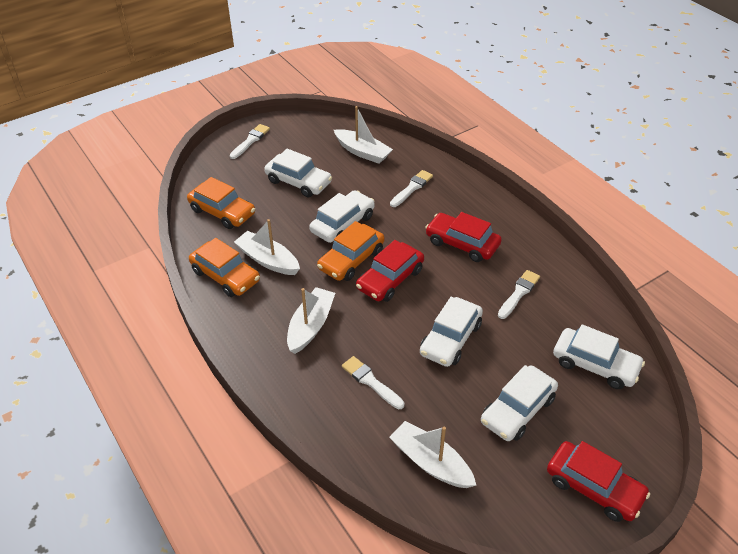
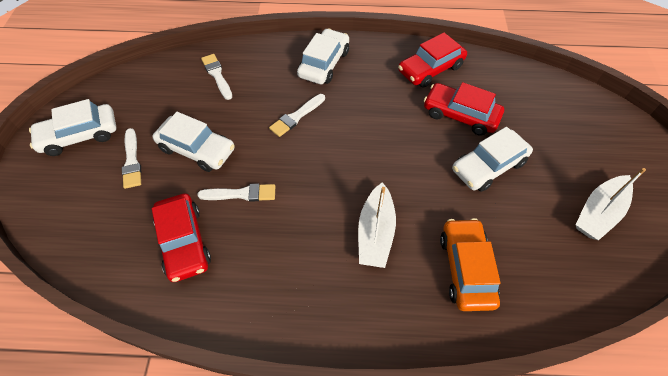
orange car: [187,177,255,229] [189,238,260,297] [317,221,385,281] = 3 -> [440,218,501,311] = 1
white boat: [234,219,300,275] [287,287,335,354] [334,106,393,164] [389,421,476,488] = 4 -> [358,182,396,268] [575,168,646,240] = 2
white car: [264,149,332,197] [309,190,375,243] [420,297,483,367] [481,365,558,441] [553,324,645,389] = 5 -> [29,99,116,156] [152,112,235,172] [297,28,349,84] [452,127,533,192] = 4

